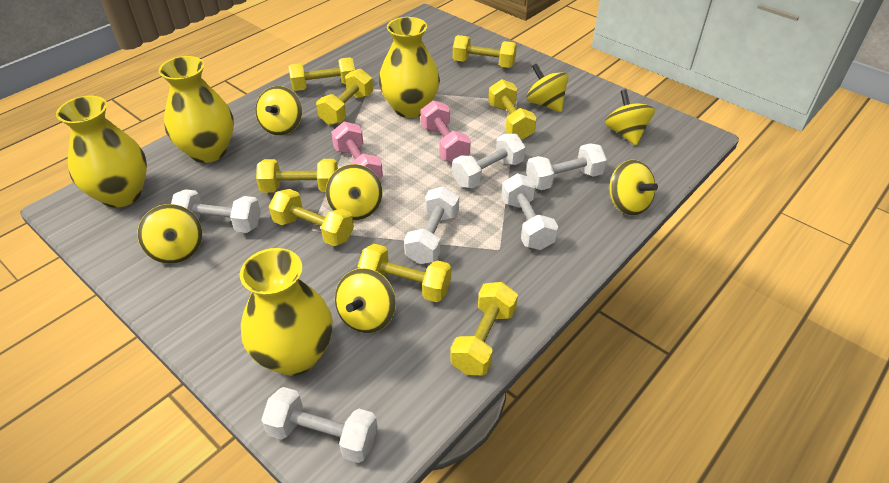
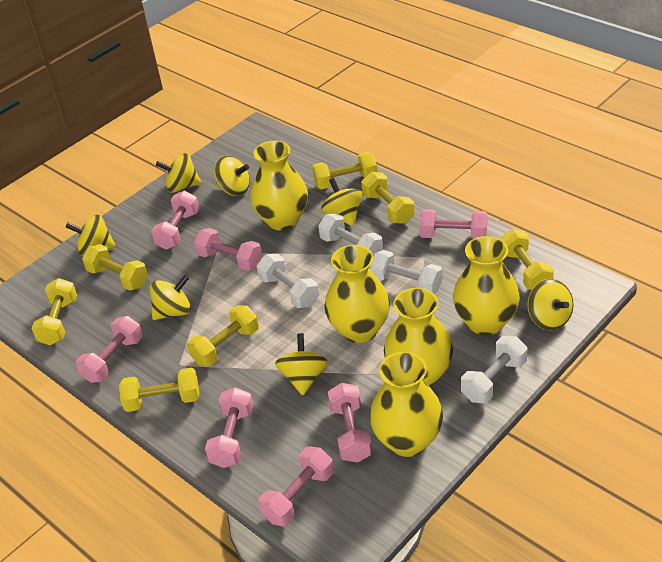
pink dumbbell: [331,122,383,179] [420,100,471,162] = 2 -> [76,316,143,383] [151,191,199,250] [194,228,262,271] [205,387,253,468] [258,447,334,527] [328,383,372,463] [419,209,487,239] = 7
white dumbbell: [171,189,261,233] [261,387,378,463] [404,186,459,264] [452,134,526,188] [501,174,558,250] [526,143,607,190] = 6 -> [257,254,319,308] [318,213,383,256] [370,250,443,294] [461,336,527,404] = 4
yellow dumbbell: [256,159,338,193] [269,189,354,246] [289,57,355,91] [316,68,373,125] [357,244,451,302] [450,282,518,375] [453,35,517,68] [488,79,537,140] = 8 -> [31,278,77,345] [82,244,148,290] [119,368,199,412] [187,305,259,367] [312,152,377,190] [361,172,415,224] [500,229,554,290] = 7
yellow vase: [56,96,147,208] [159,56,234,163] [240,248,333,376] [379,17,440,118] = 4 -> [250,141,308,231] [325,245,390,343] [370,352,443,457] [384,288,453,387] [453,236,520,335] = 5

